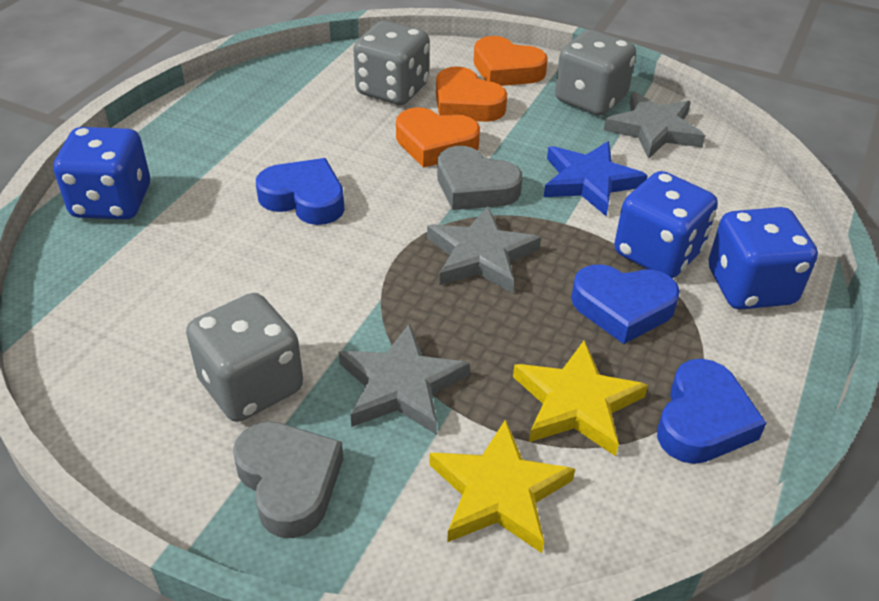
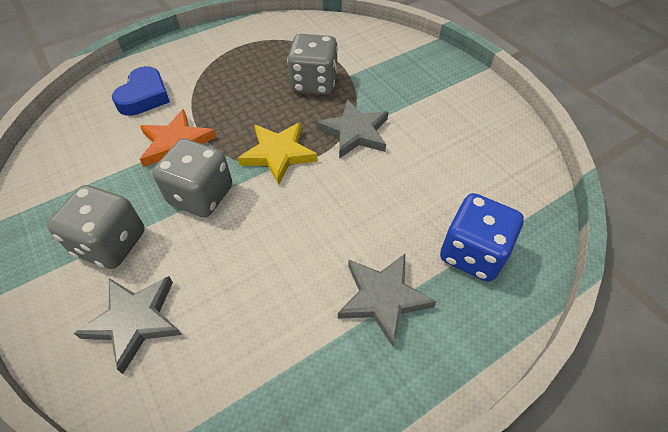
blue dice: [53,127,150,220] [614,171,718,278] [709,207,818,310] = 3 -> [440,193,524,282] = 1
blue heart: [256,158,344,225] [571,264,680,344] [657,359,766,464] = 3 -> [112,66,170,116] = 1
blue star: [544,141,648,216] = 1 -> none = 0
grey heart: [233,421,343,538] [437,146,522,210] = 2 -> none = 0
orange heart: [396,107,480,168] [436,66,507,122] [474,36,548,86] = 3 -> none = 0
orange star: none = 0 -> [140,109,216,167] = 1
yellow star: [429,419,575,553] [513,340,648,456] = 2 -> [238,122,317,185] = 1

